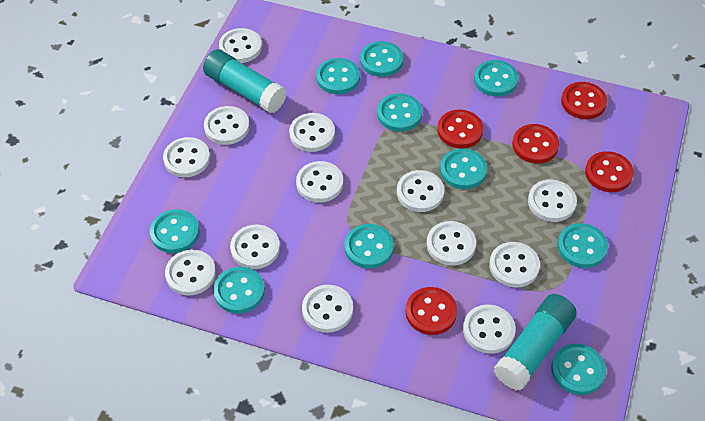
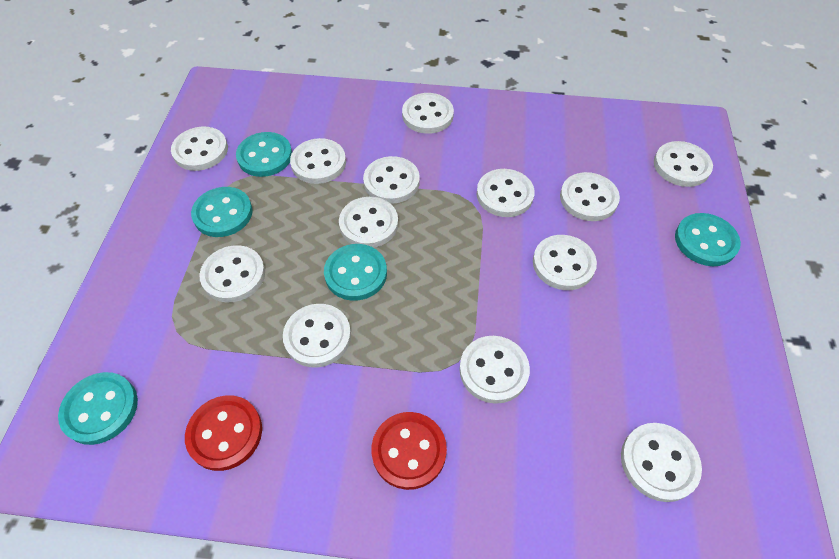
red button: [406,287,457,335] [437,110,483,149] [512,124,559,164] [561,82,607,119] [585,151,634,192] = 5 -> [185,395,262,471] [371,412,447,490] = 2
turquoise button: [150,209,199,253] [213,267,265,314] [316,58,360,94] [345,224,394,269] [360,41,403,77] [377,93,422,132] [440,148,487,189] [474,60,519,97] [551,344,606,395] [557,223,608,268] = 10 -> [58,372,138,445] [191,187,253,237] [236,132,292,177] [324,244,387,301] [675,213,741,266] = 5
turquoise glue stick: [203,49,287,113] [494,294,577,390] = 2 -> none = 0

